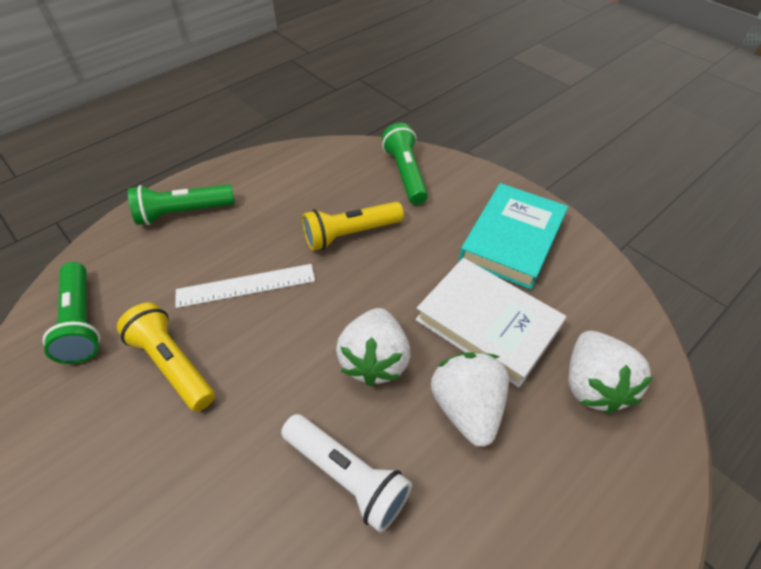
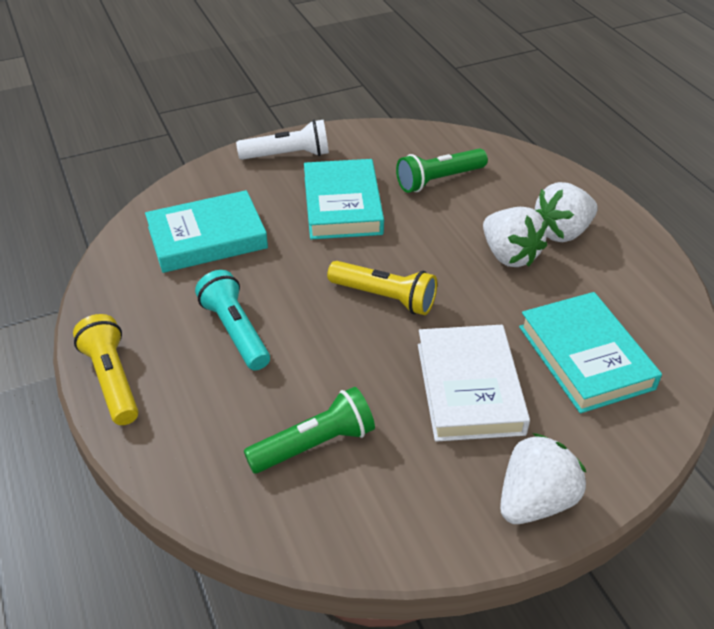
green flashlight: [42,262,100,364] [128,184,235,225] [382,123,428,205] = 3 -> [244,387,375,473] [396,149,488,193] = 2
turquoise book: [459,183,568,290] = 1 -> [145,190,268,273] [304,159,384,239] [519,292,662,413] = 3
turquoise flashlight: none = 0 -> [195,270,270,370] = 1
white ruler: [176,264,315,308] = 1 -> none = 0

